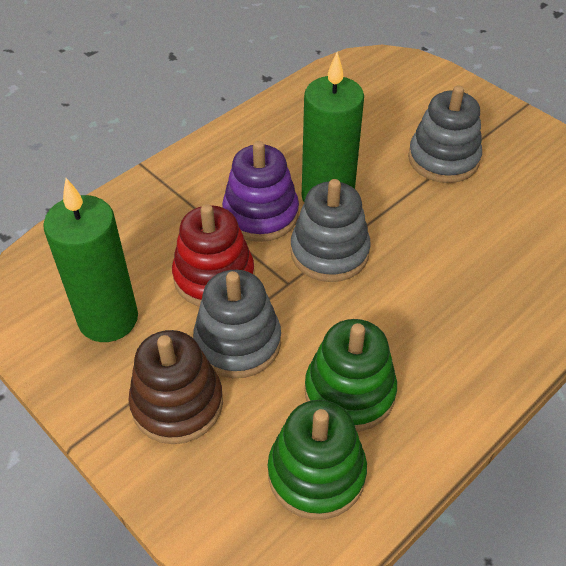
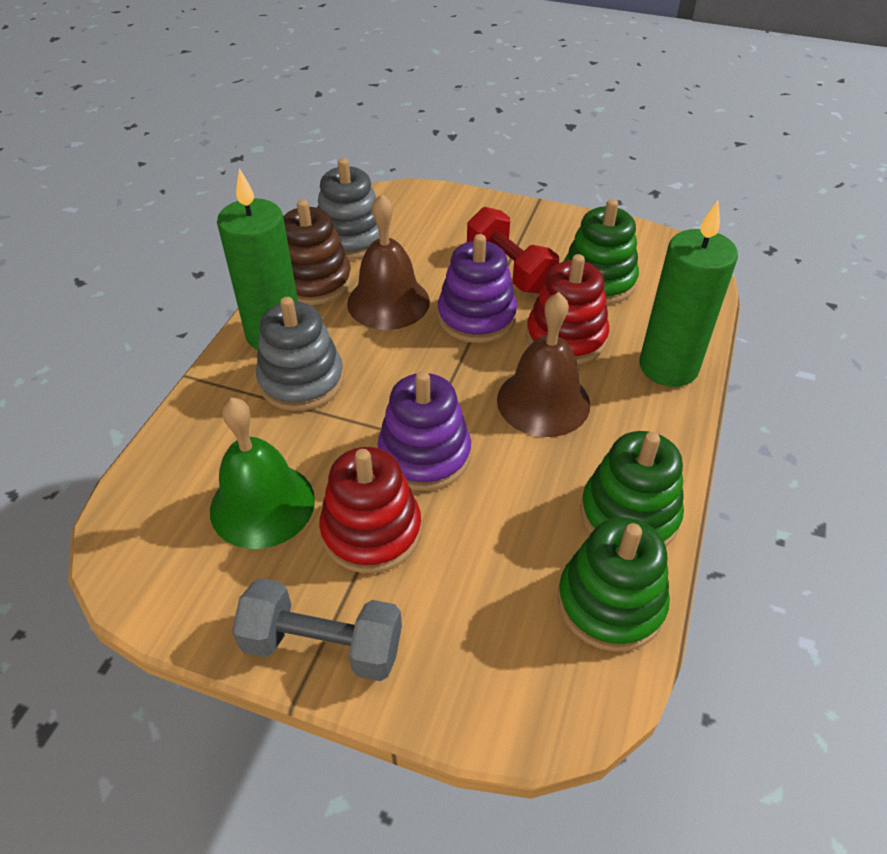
brown bell: none = 0 -> [347,193,430,330] [497,292,590,437] = 2
green bell: none = 0 -> [210,397,315,549] = 1
green stacking toy: [268,400,367,520] [305,319,397,432] = 2 -> [557,517,670,652] [564,199,639,305] [580,431,684,546] = 3
grey dumbbell: none = 0 -> [232,578,402,681] = 1
grey stacking toy: [193,270,281,378] [290,179,371,282] [408,85,482,183] = 3 -> [256,297,344,411] [317,158,379,260] = 2
purple stacking toy: [222,141,299,242] = 1 -> [378,371,471,491] [438,234,517,343] = 2
red dumbbell: none = 0 -> [467,207,559,294] = 1
red stacking toy: [172,204,254,307] = 1 -> [319,447,421,573] [526,254,609,364] = 2

